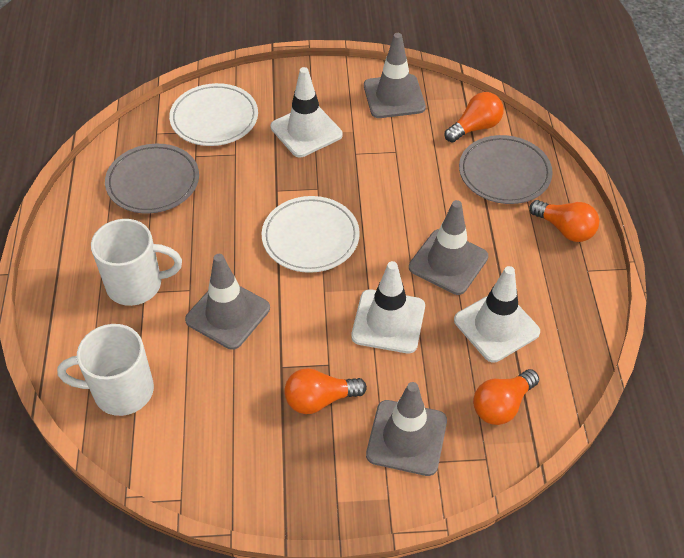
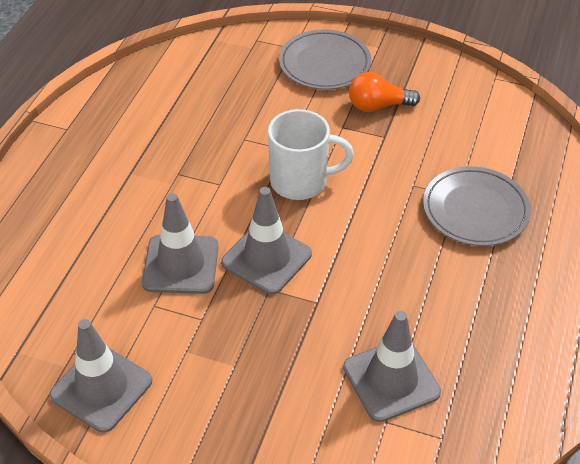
orange light bulb: [284,368,367,414] [445,92,504,143] [473,369,539,425] [529,200,599,242] = 4 -> [349,72,420,112] = 1
white mug: [57,324,154,416] [91,219,182,306] = 2 -> [268,109,354,200] = 1
white plate: [169,83,258,146] [262,196,360,273] = 2 -> none = 0
white traffic cone: [271,67,342,157] [351,261,425,353] [454,266,540,362] = 3 -> none = 0

